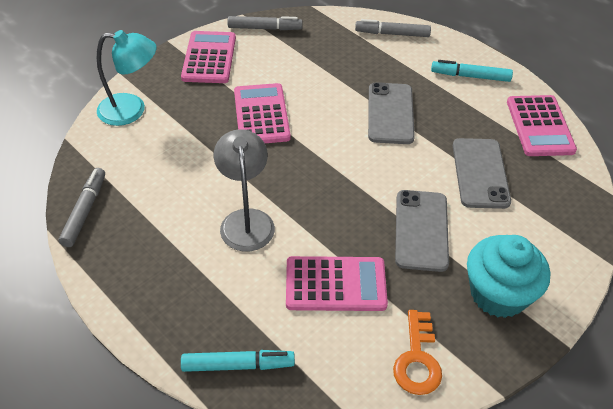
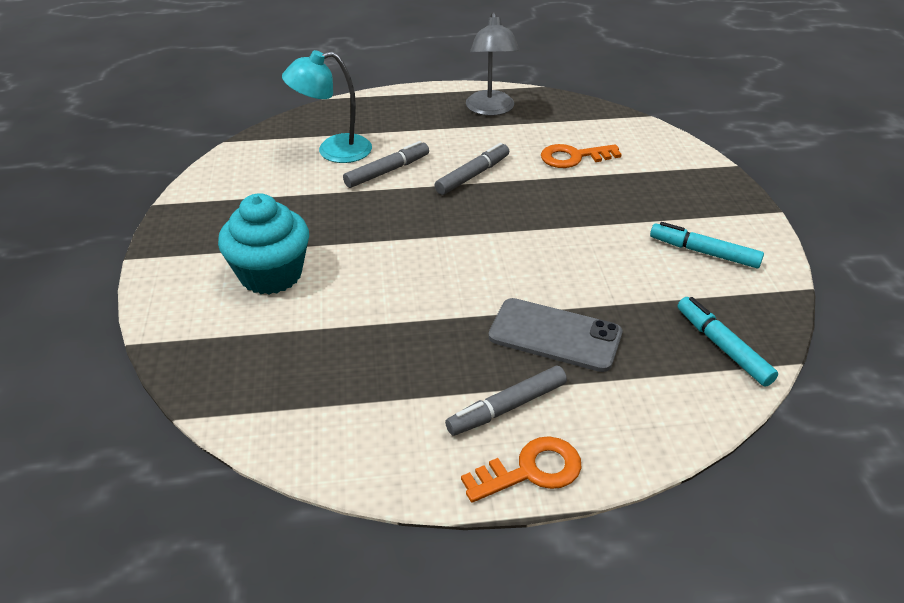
grey phone: [368,82,415,144] [395,190,449,272] [453,138,511,209] = 3 -> [489,298,622,372] = 1
orange key: [393,310,442,395] = 1 -> [461,436,582,503] [541,144,622,168] = 2
pink calculator: [181,31,236,83] [234,83,291,143] [286,256,388,311] [507,95,577,156] = 4 -> none = 0

